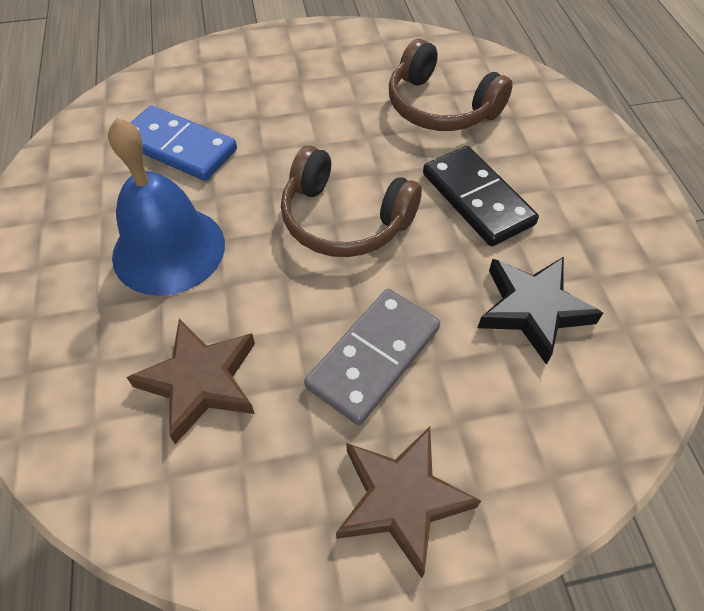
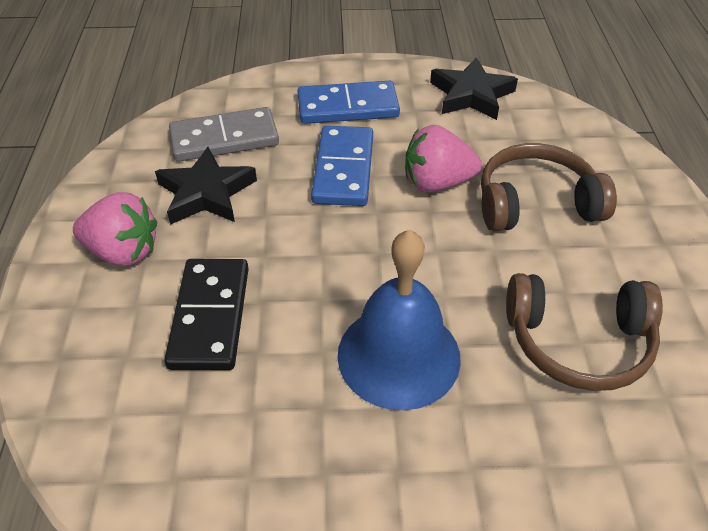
black star: [478,257,603,365] = 1 -> [155,147,257,225] [430,57,518,120] = 2
blue domino: [131,106,237,181] = 1 -> [297,81,400,124] [311,125,373,206] = 2
brown star: [126,319,255,444] [336,427,481,578] = 2 -> none = 0
pink strawberry: none = 0 -> [73,192,157,266] [405,125,482,193] = 2

